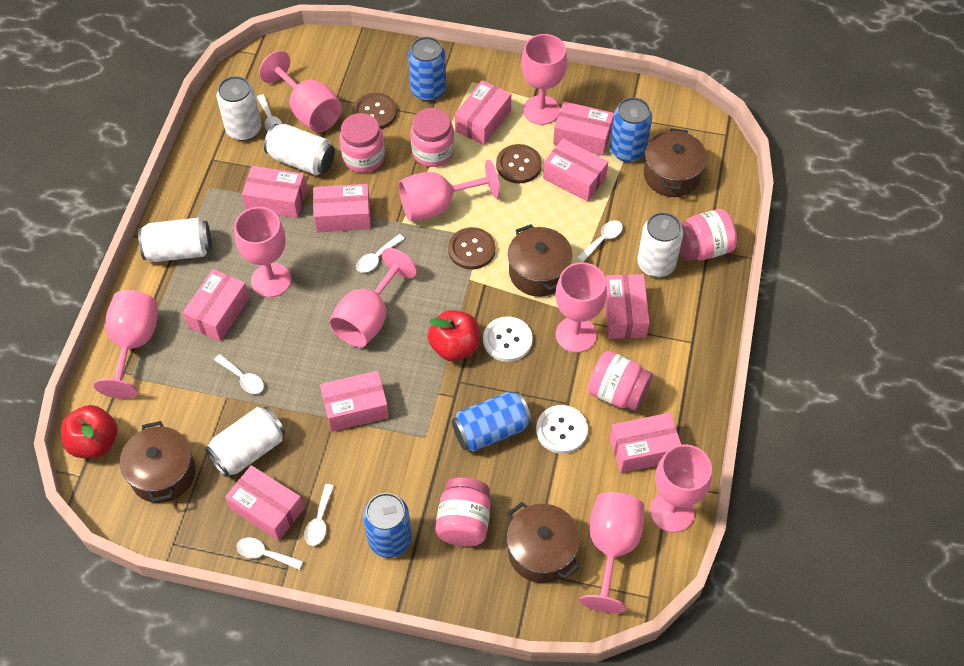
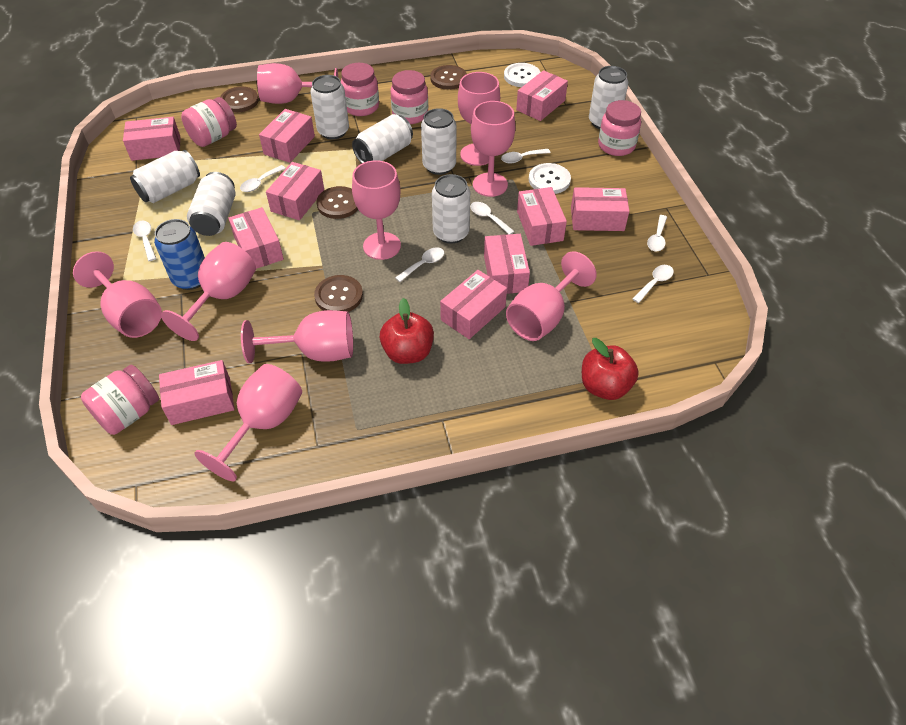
blue can: [363,493,412,558] [408,37,446,101] [452,391,532,452] [610,97,652,162] = 4 -> [154,219,205,290] = 1
brown button: [352,93,397,129] [448,227,496,270] [496,144,542,184] = 3 -> [220,87,259,113] [314,275,363,312] [316,186,358,219] [430,65,467,90] = 4
brown pot: [120,421,196,503] [507,502,580,583] [508,224,573,297] [644,128,707,197] = 4 -> none = 0
white can: [138,217,211,262] [205,407,285,477] [217,76,262,141] [264,124,335,175] [637,212,683,277] = 5 -> [130,150,200,203] [187,172,235,236] [310,75,349,140] [352,114,413,163] [421,108,456,175] [432,174,470,244] [589,66,628,129] = 7
white spoon: [214,354,264,394] [236,537,303,570] [257,94,282,131] [304,484,334,546] [356,234,405,273] [577,220,623,262] = 6 -> [133,221,156,261] [240,165,286,192] [395,247,444,282] [470,202,515,234] [501,149,550,163] [632,265,674,303] [647,215,667,252] = 7

